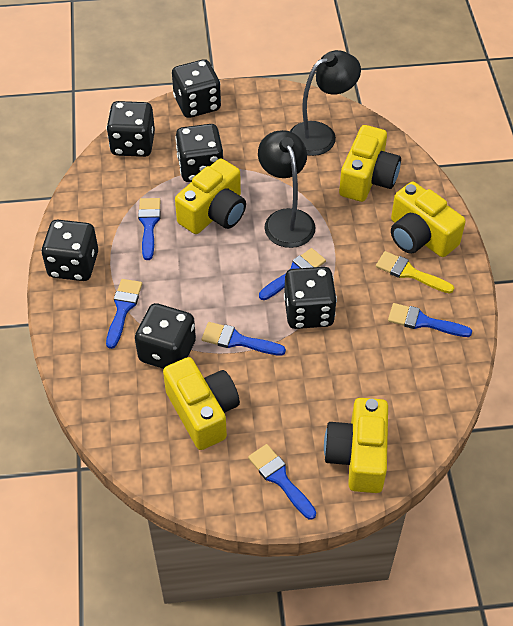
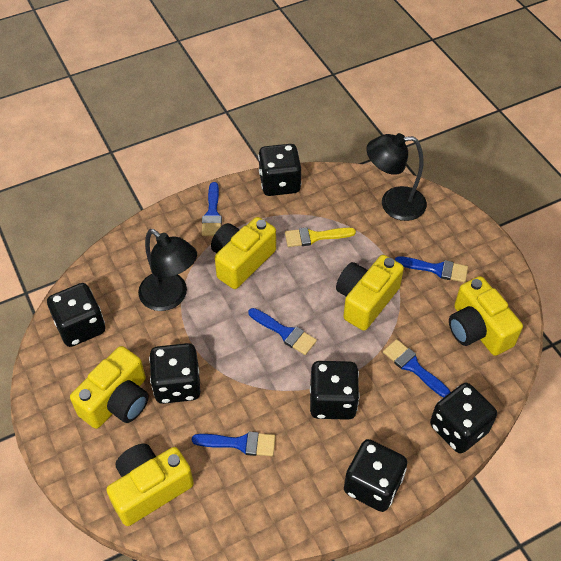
blue brush: [106,279,142,349] [138,198,161,260] [202,322,286,356] [248,444,316,520] [259,248,326,300] [388,303,472,337] = 6 -> [192,432,276,456] [202,182,222,236] [248,308,317,355] [383,339,450,398] [395,256,468,283] = 5

